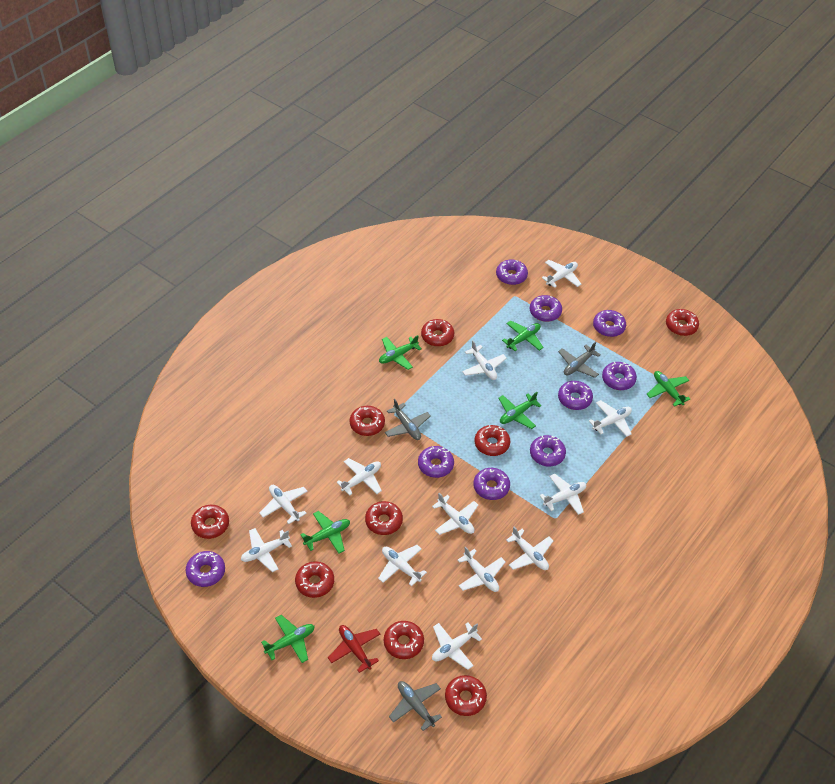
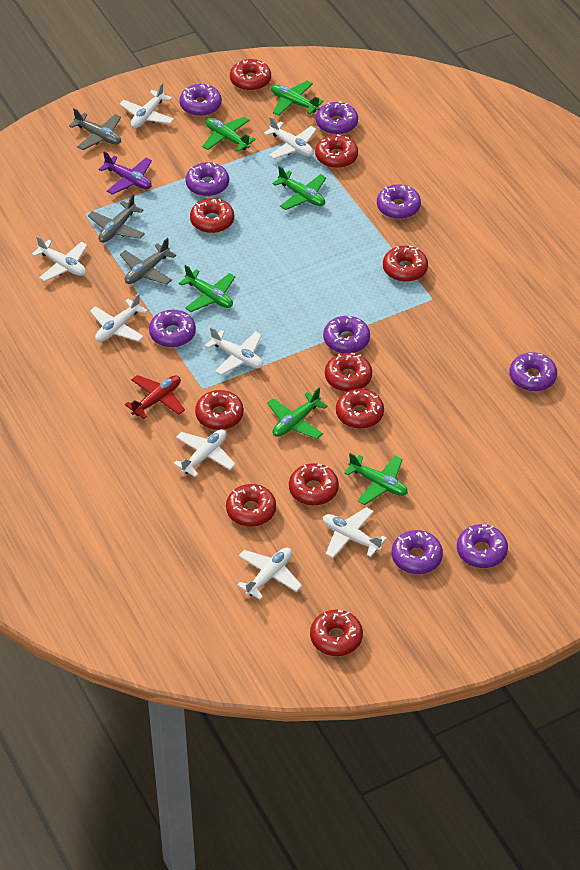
purple plane: none = 0 -> [99,151,152,195] = 1
red donut: [191,505,229,539] [295,561,334,598] [349,406,385,436] [365,501,403,535] [384,621,424,659] [421,319,454,346] [445,675,487,716] [475,425,510,456] [666,309,699,336] = 9 -> [190,198,234,233] [195,390,244,430] [226,484,276,527] [230,59,271,91] [289,463,339,506] [310,610,363,656] [315,134,358,168] [325,352,372,392] [336,389,384,429] [383,245,428,282] = 10
white plane: [241,528,292,572] [260,485,307,524] [336,458,382,495] [378,545,427,586] [432,493,478,535] [432,623,482,670] [457,546,506,592] [462,340,507,380] [506,527,554,570] [540,474,586,515] [542,260,581,288] [589,400,632,437] = 12 -> [32,236,87,282] [90,293,148,342] [120,83,174,128] [173,429,236,477] [205,327,263,375] [237,547,302,600] [264,116,317,159] [323,507,387,558] = 8

